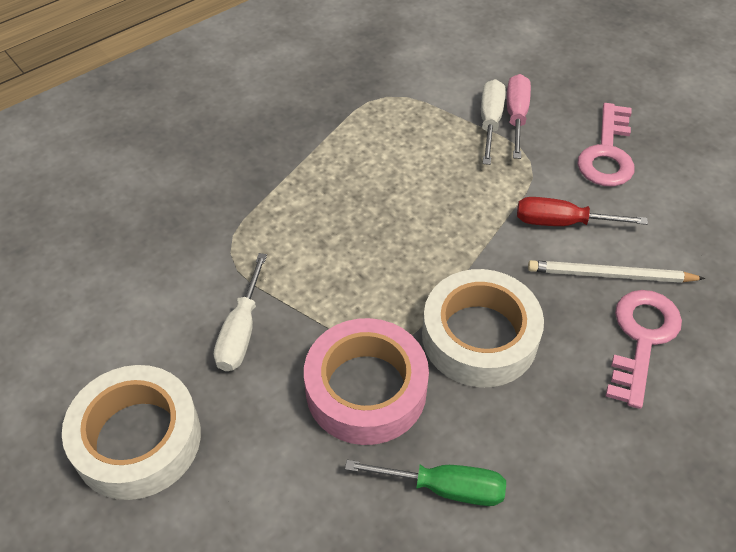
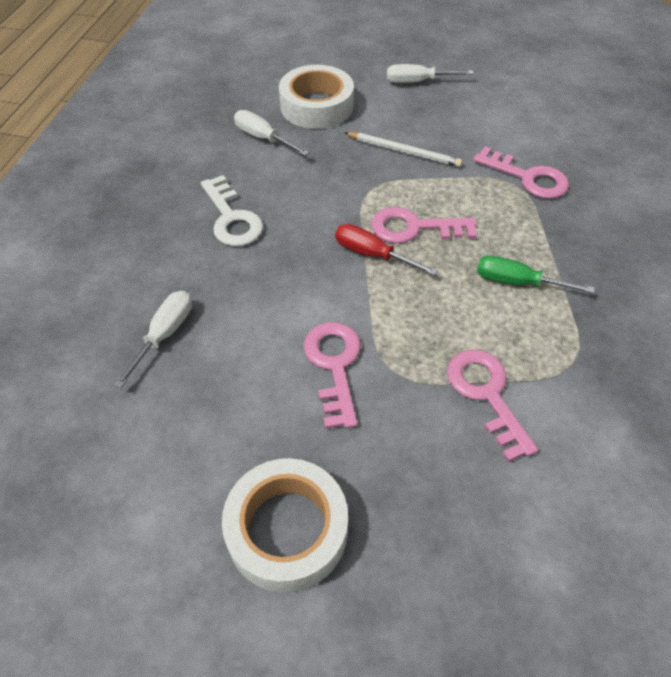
pink key: [577,103,634,186] [606,290,682,409] = 2 -> [303,322,361,429] [371,207,477,243] [447,349,538,462] [473,146,569,199] = 4
pink screwdriver: [507,74,531,159] = 1 -> none = 0
pink tape: [304,318,429,445] = 1 -> none = 0
white key: none = 0 -> [201,175,263,246] = 1
white screwdriver: [214,253,267,371] [481,79,506,165] = 2 -> [114,291,192,388] [234,110,309,156] [387,64,474,83] = 3

